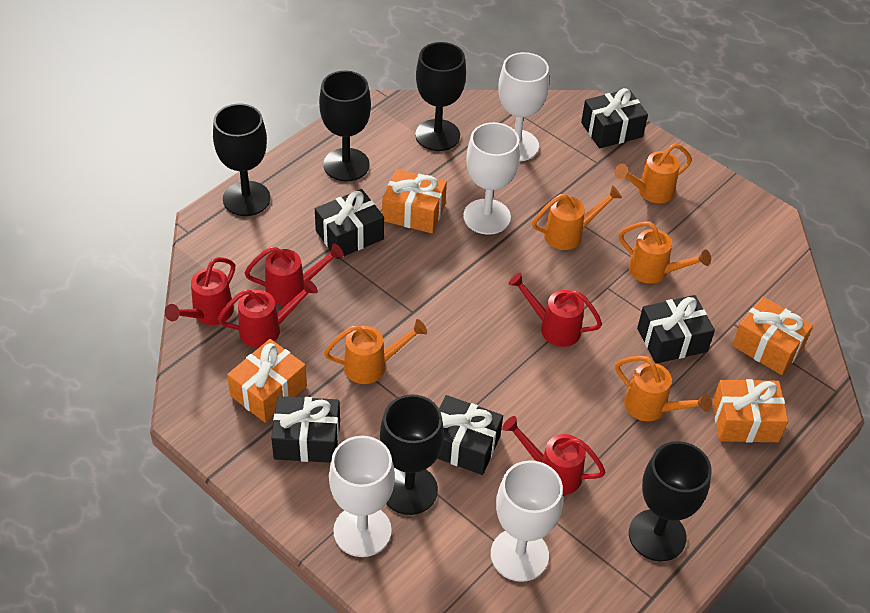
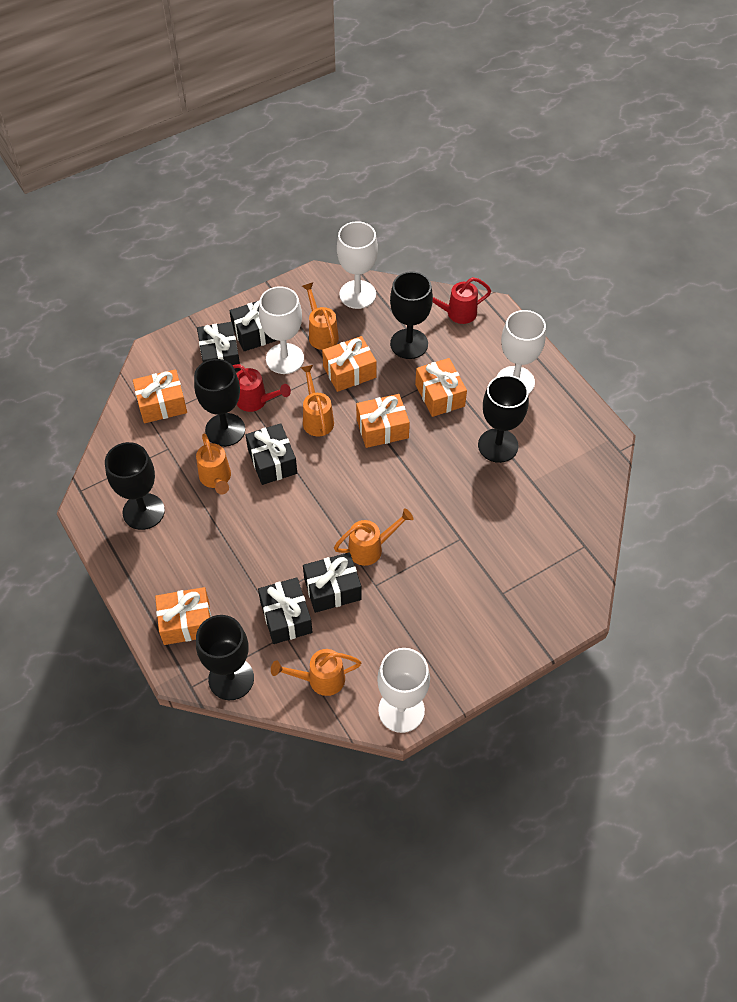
orange gift: [227,339,307,423] [382,169,447,233] [712,379,788,443] [732,297,813,375] = 4 -> [133,369,187,423] [155,587,212,645] [322,336,377,392] [356,394,410,448] [415,358,467,417] = 5
red watering can: [165,257,235,325] [218,279,318,347] [244,243,344,305] [502,416,605,495] [509,273,602,347] = 5 -> [232,364,291,412] [433,277,491,324] = 2

